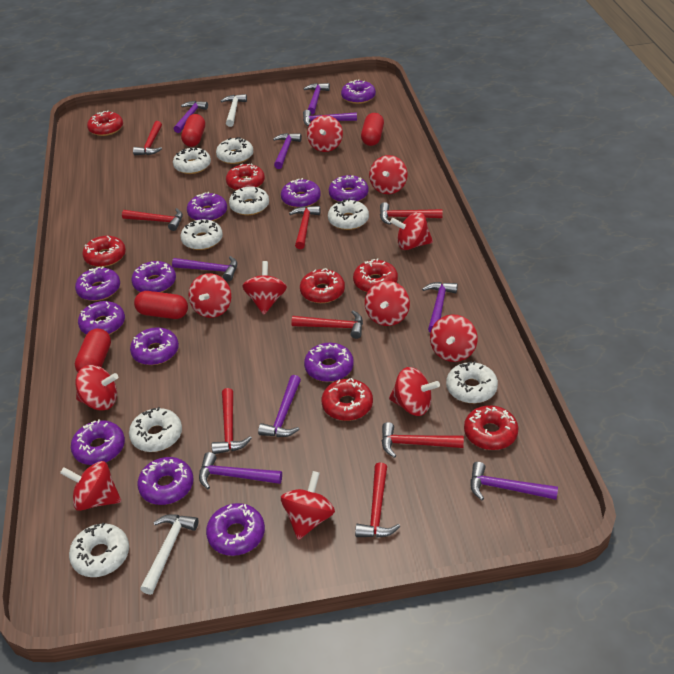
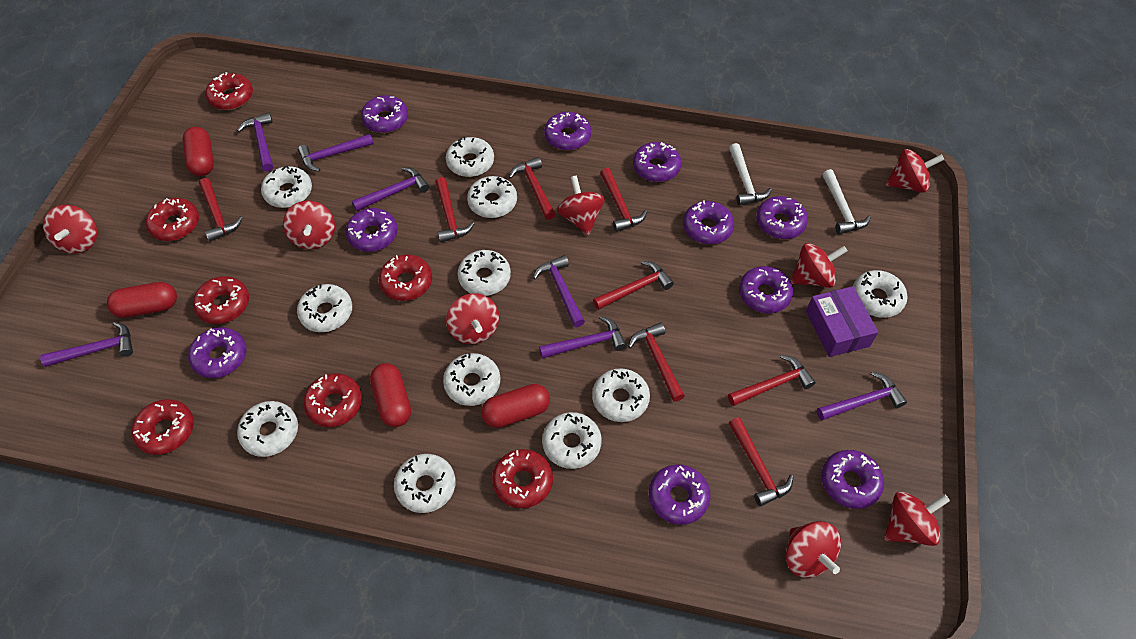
purple box: none = 0 -> [806,286,878,357] = 1
purple donut: [71,419,125,465] [75,266,120,301] [78,301,125,335] [130,327,179,365] [131,261,176,292] [137,457,194,505] [187,192,227,221] [206,503,265,556] [281,178,321,208] [304,343,354,382] [329,175,368,202] [341,79,376,104] = 12 -> [188,327,247,378] [345,208,398,252] [361,95,408,133] [544,112,591,150] [633,142,681,182] [649,465,711,525] [683,200,734,244] [739,266,793,313] [756,196,808,239] [821,450,884,509] = 10
purple hammer: [172,256,237,281] [174,101,208,133] [199,452,282,489] [258,375,301,437] [273,133,302,169] [303,110,357,126] [304,83,330,115] [422,282,458,333] [470,462,558,500] = 9 -> [40,322,133,367] [237,112,273,172] [297,134,374,172] [352,167,429,211] [533,255,585,327] [539,316,626,359] [817,372,907,420] = 7
red spinning top: [60,461,121,511] [76,365,118,411] [189,273,231,318] [242,261,287,315] [281,471,335,540] [307,115,343,152] [365,281,410,326] [369,155,407,194] [389,367,440,416] [390,212,433,250] [430,314,478,362] = 11 -> [43,205,97,253] [283,200,335,249] [446,293,499,344] [557,175,605,235] [786,521,841,578] [791,243,847,288] [884,491,950,546] [886,149,945,193] = 8
white donut: [69,523,129,577] [129,407,182,452] [173,148,211,174] [181,219,223,250] [216,137,253,164] [229,187,269,215] [328,199,369,230] [446,361,498,403] = 8 -> [237,401,298,457] [261,165,312,208] [297,284,352,332] [394,454,456,513] [443,353,500,406] [446,136,494,177] [458,250,511,296] [467,176,517,218] [542,412,602,469] [592,368,650,422] [853,270,907,318] = 11

